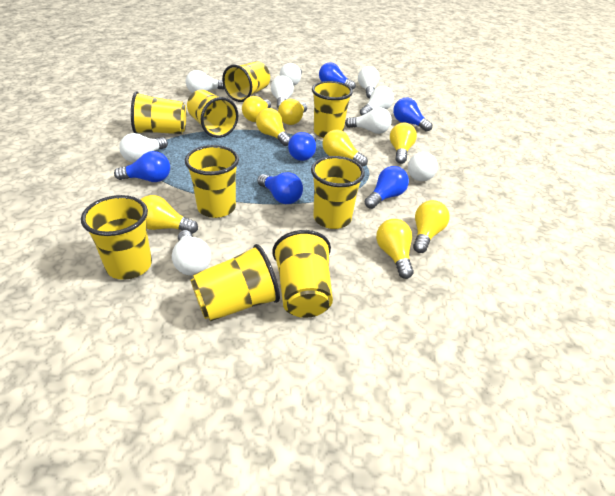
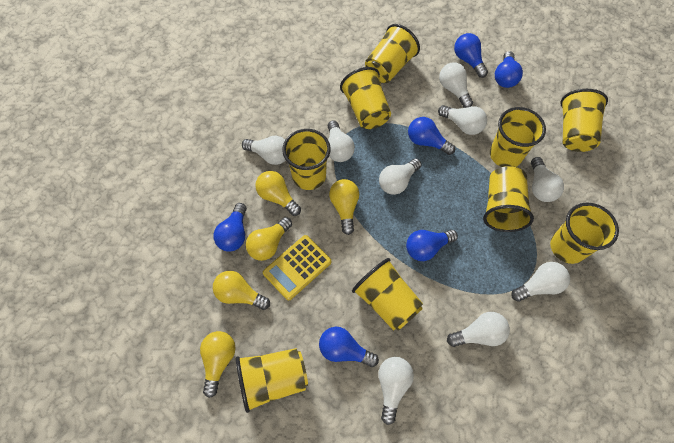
yellow calculator: none = 0 -> [263,235,331,300] = 1
yellow light bulb: [140,195,198,234] [242,96,271,122] [256,108,291,146] [278,99,307,125] [323,129,368,167] [376,219,414,279] [390,123,417,164] [413,200,450,253] = 8 -> [200,331,236,398] [213,271,270,310] [246,217,292,261] [255,171,301,216] [329,179,359,235] = 5

